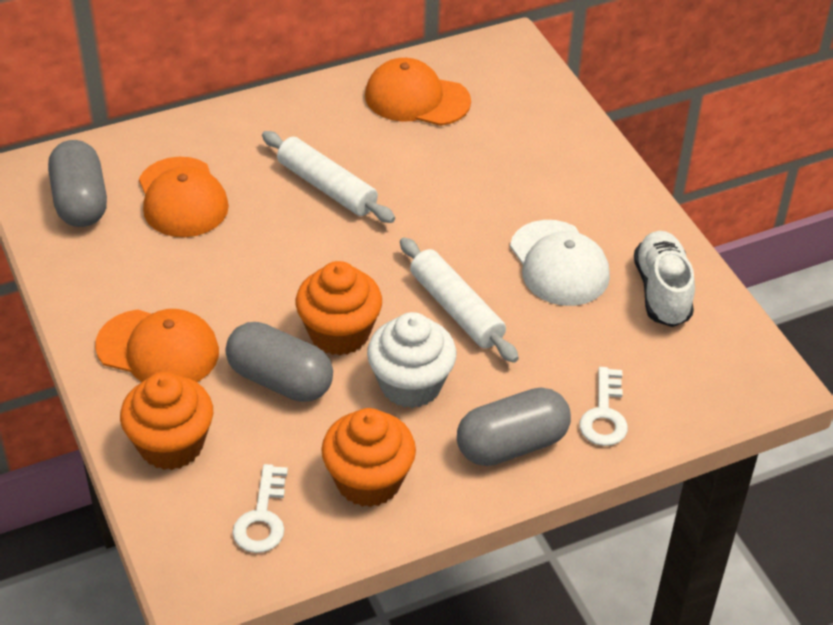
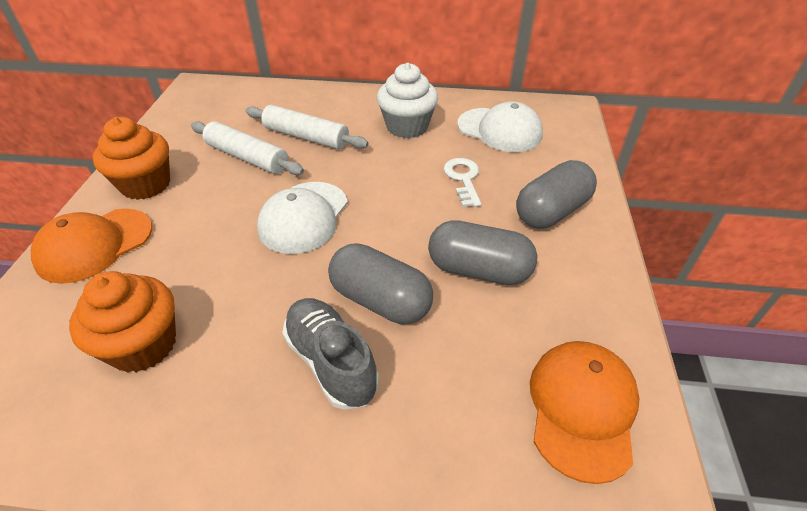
grey shoe: none = 0 -> [282,298,379,410] = 1
orange cap: [95,309,219,382] [139,157,229,237] [365,58,471,126] = 3 -> [31,209,152,284] [530,341,640,484] = 2
orange cupcake: [120,372,213,470] [296,261,382,355] [321,408,416,507] = 3 -> [69,271,176,373] [93,117,170,200] = 2
white cap: [510,220,610,306] = 1 -> [257,182,348,254] [457,101,543,152] = 2
white key: [233,464,288,553] [579,367,628,446] = 2 -> [444,158,481,207] = 1
white shoe: [634,231,695,327] = 1 -> none = 0

